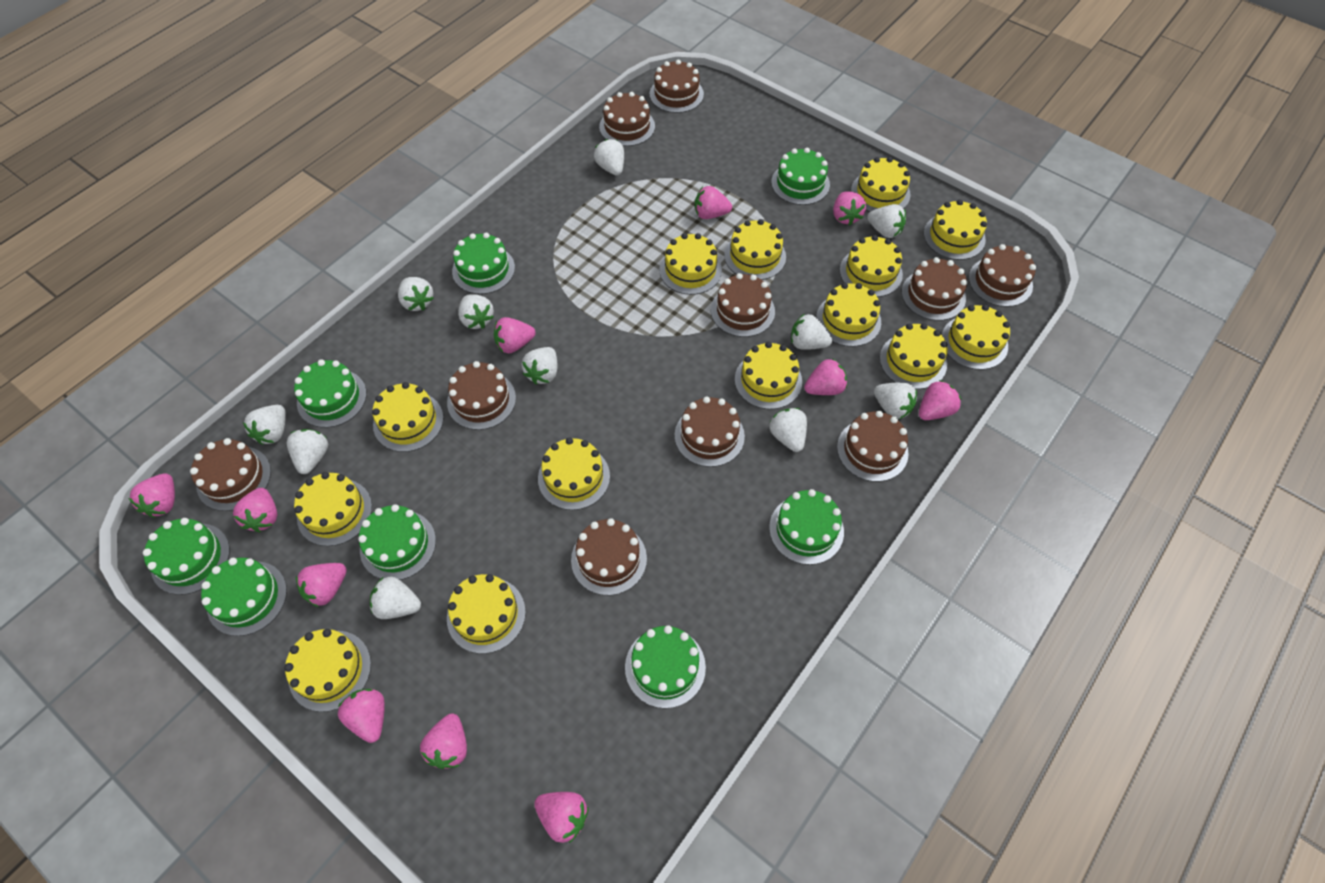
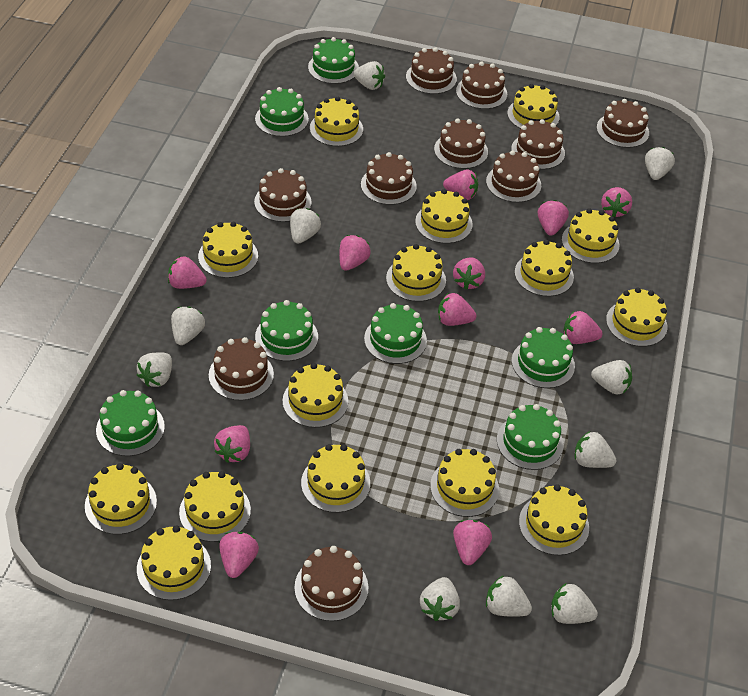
green cake: [143,518,230,595] [201,558,287,636] [294,359,367,428] [358,504,436,580] [452,233,515,294] [625,625,706,708] [769,489,844,565] [771,148,830,205] = 8 -> [96,390,165,456] [255,87,309,137] [255,300,318,361] [308,37,359,84] [364,303,427,364] [497,404,563,470] [512,327,575,388] = 7
white strawberry: [243,405,286,445] [287,429,328,474] [370,576,421,619] [398,277,434,311] [458,294,494,329] [521,347,557,384] [594,139,624,176] [769,408,807,452] [791,314,832,350] [867,204,906,238] [874,382,917,419] = 11 -> [137,352,172,387] [171,306,205,345] [290,208,321,244] [353,61,385,90] [420,577,460,621] [486,575,532,617] [551,583,598,624] [575,431,617,468] [591,360,632,395] [645,147,675,180] = 10
yellow cake: [284,629,371,712] [294,472,372,546] [372,382,444,452] [447,574,526,654] [538,437,610,510] [659,233,722,295] [724,219,786,280] [735,342,802,409] [816,283,881,347] [840,235,903,297] [851,157,910,212] [880,323,948,389] [924,200,987,260] [942,305,1010,370] = 14 -> [85,463,157,534] [137,525,211,600] [179,471,251,542] [198,222,258,278] [283,363,348,428] [301,444,370,513] [310,97,363,146] [386,244,446,302] [415,189,473,244] [430,449,499,517] [507,84,560,129] [515,240,574,297] [519,484,589,555] [562,208,619,263] [606,287,667,347] = 15

